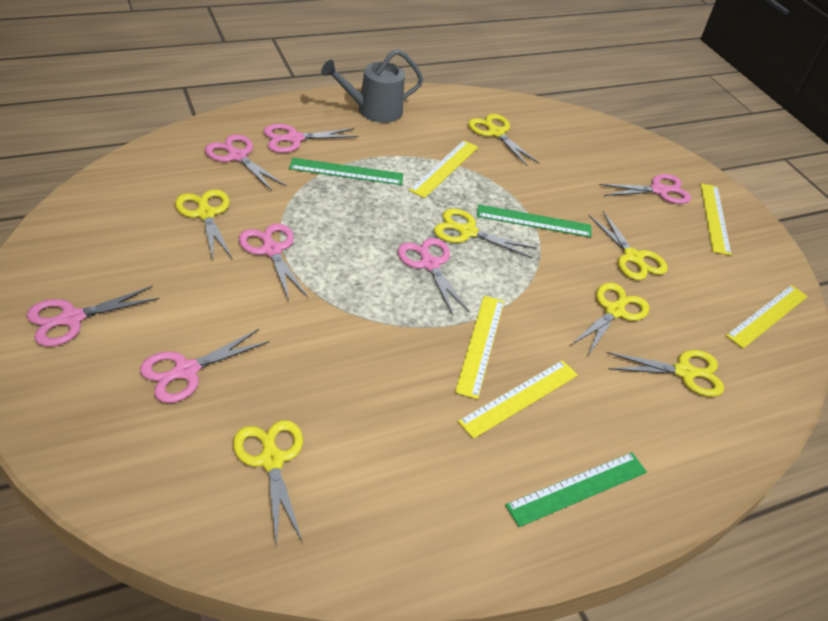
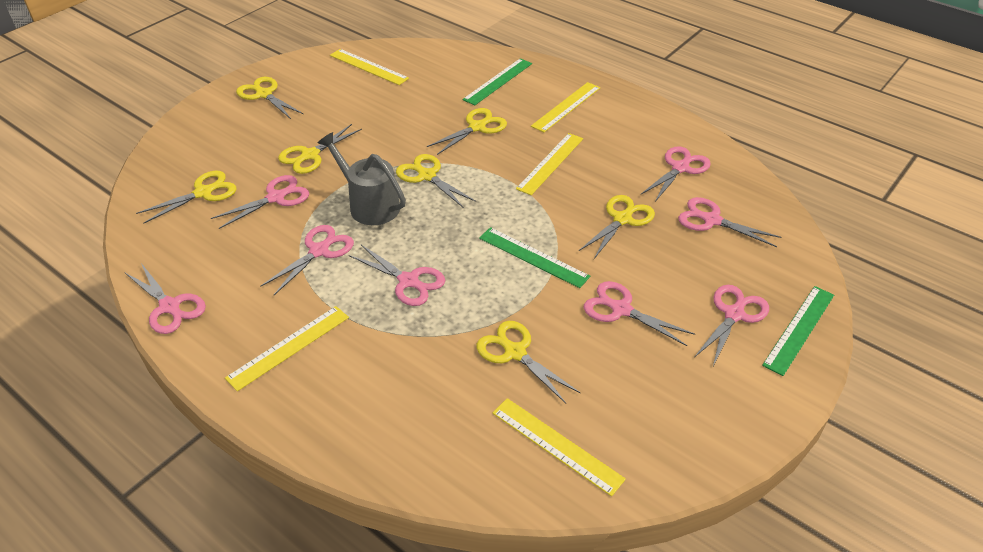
pink scissors: [27,286,159,347] [140,329,270,403] [205,134,286,191] [239,223,308,300] [264,124,359,153] [398,238,470,316] [599,174,691,204] = 7 -> [124,263,206,334] [211,175,309,229] [260,225,354,295] [349,245,446,306] [583,281,695,346] [640,146,711,202] [678,197,782,247] [695,285,769,366] = 8

